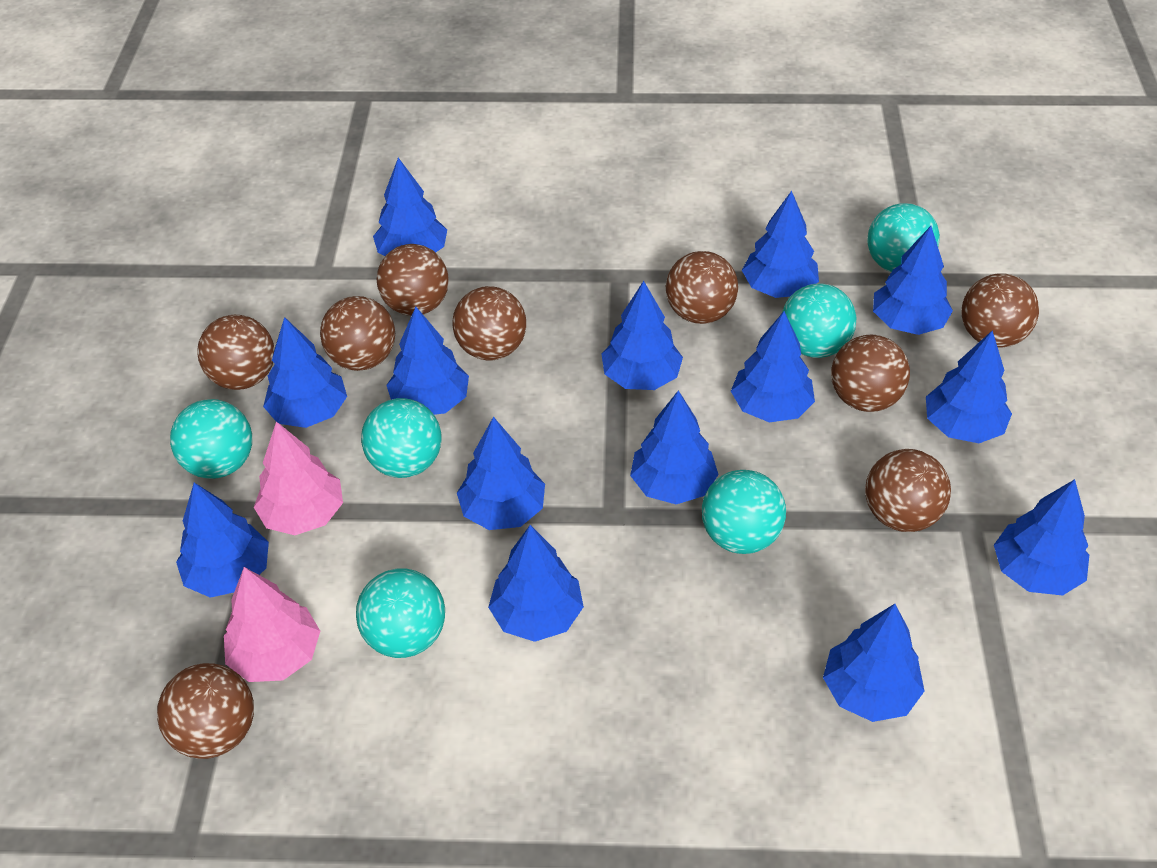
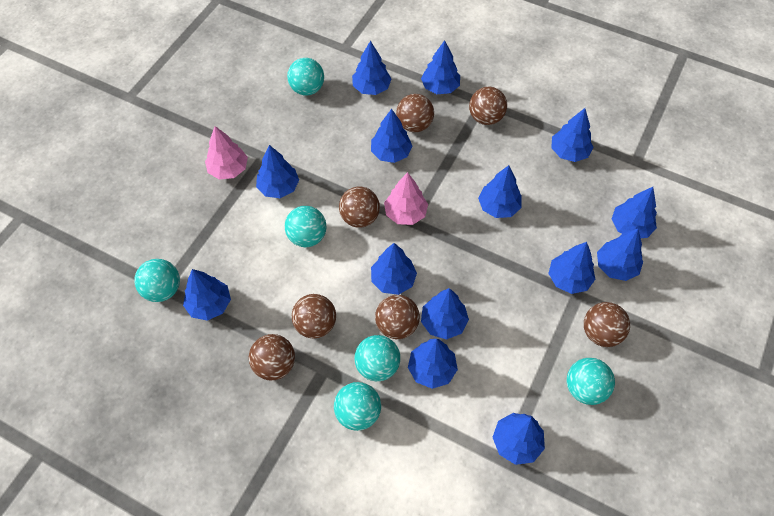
brown ball: [157,663,254,759] [197,315,274,390] [320,296,395,371] [377,244,449,316] [452,286,526,360] [666,251,738,324] [831,335,910,412] [865,449,951,532] [961,273,1039,348] = 9 -> [249,334,295,380] [292,294,336,339] [339,187,380,228] [375,295,420,339] [396,94,434,132] [469,87,507,125] [584,302,630,347] = 7

